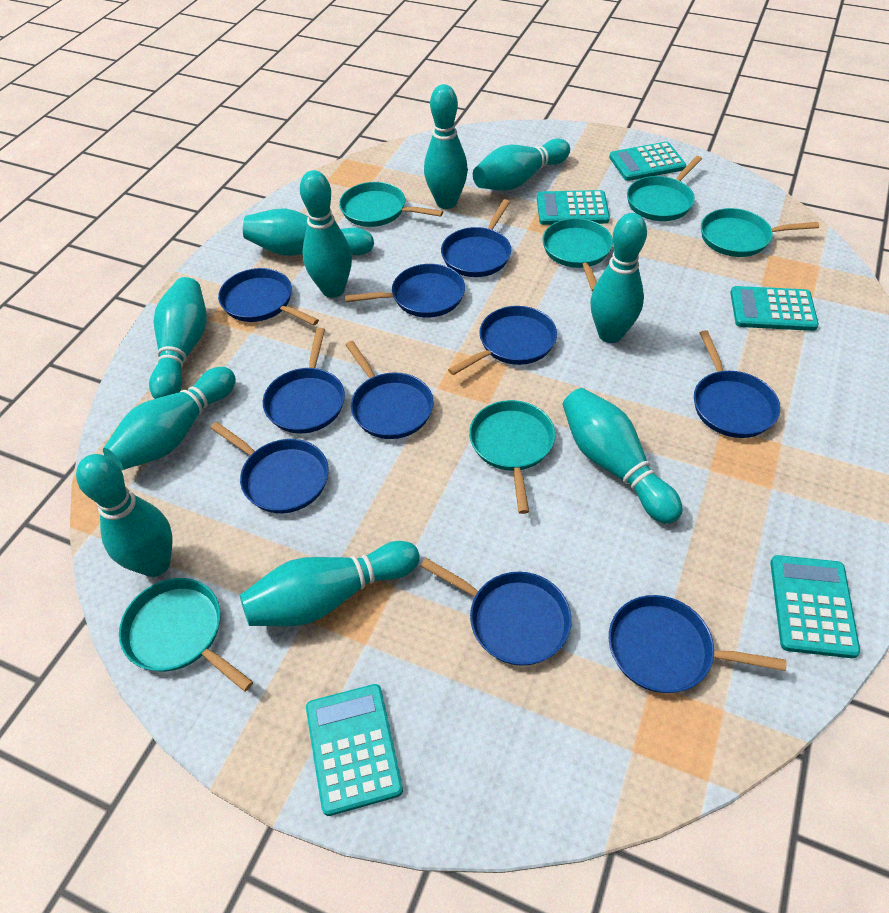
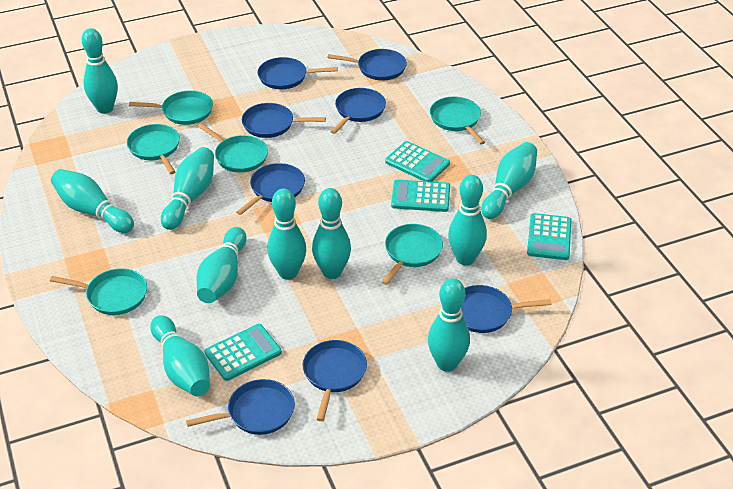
blue pan: [211,422,329,513] [218,268,319,325] [263,328,345,433] [345,264,465,317] [345,341,434,439] [421,558,572,666] [441,199,511,277] [448,306,557,375] [609,595,786,693] [694,330,780,438] = 10 -> [186,379,295,435] [236,163,305,215] [242,103,326,138] [257,57,338,89] [302,340,367,421] [328,49,407,81] [330,88,386,134] [461,285,552,333] = 8
turquoise calculator: [306,684,403,816] [537,190,610,225] [609,142,686,181] [730,286,819,331] [770,555,860,658] = 5 -> [205,324,282,381] [385,141,450,182] [391,179,450,212] [527,213,572,260] = 4

